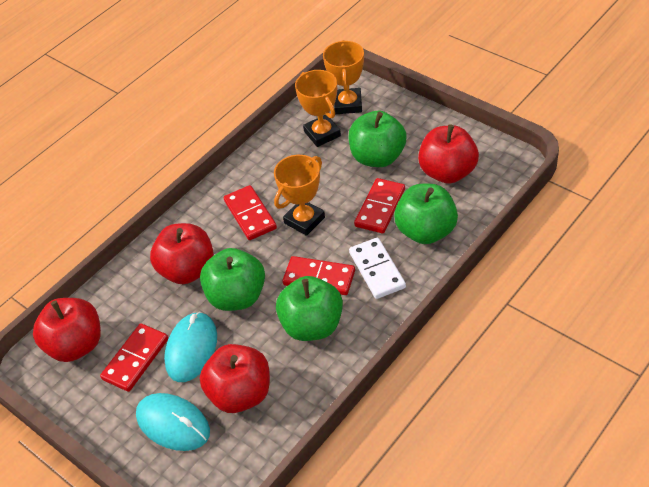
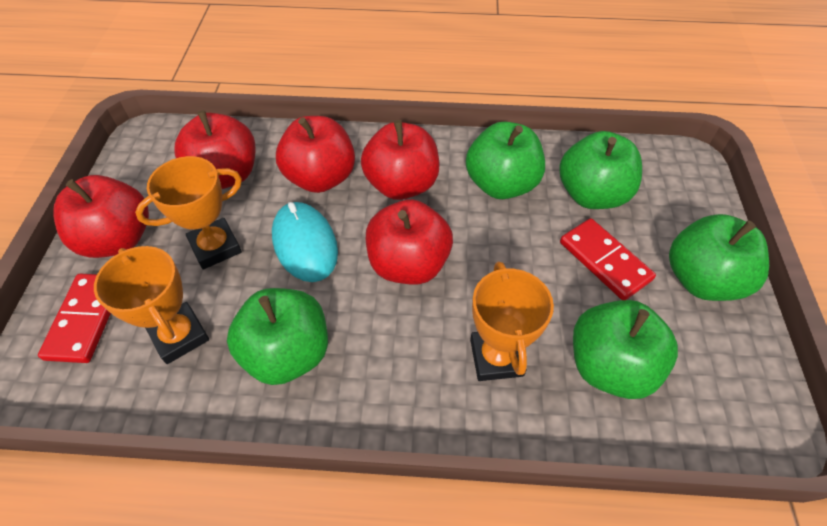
green apple: [200,248,265,311] [276,276,343,341] [348,111,407,167] [394,184,458,244] = 4 -> [227,288,328,385] [466,122,545,199] [559,131,642,209] [573,300,678,399] [669,214,769,301] = 5
red apple: [33,298,101,362] [150,223,214,284] [200,344,270,413] [418,124,479,184] = 4 -> [53,175,149,258] [174,110,255,189] [276,116,355,193] [361,120,440,200] [366,199,453,284] = 5
red domino: [100,323,168,392] [224,185,277,240] [282,256,355,295] [354,178,405,233] = 4 -> [38,274,111,363] [560,218,656,300] = 2
turquoise mouse: [136,393,210,451] [164,312,217,382] = 2 -> [272,202,338,282] = 1
white domino: [349,237,406,299] = 1 -> none = 0

